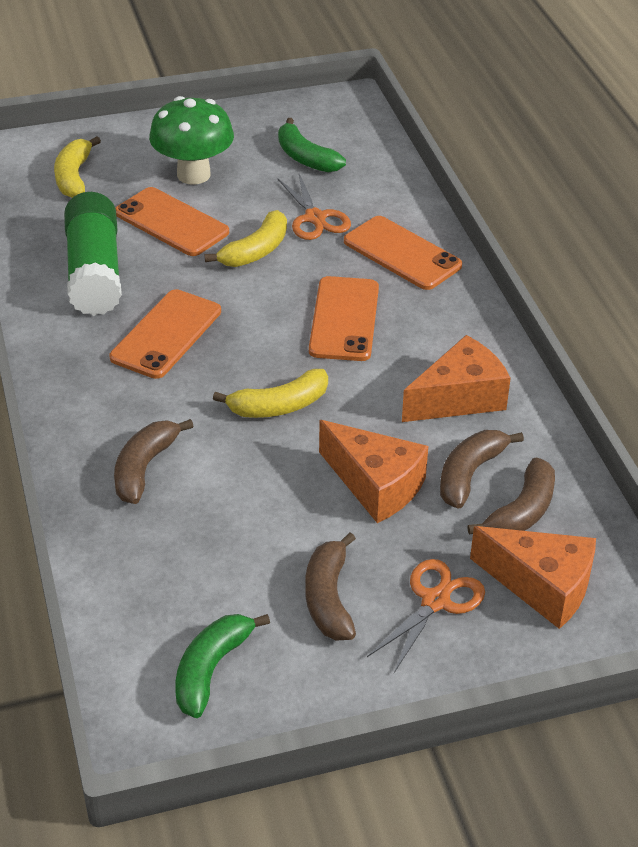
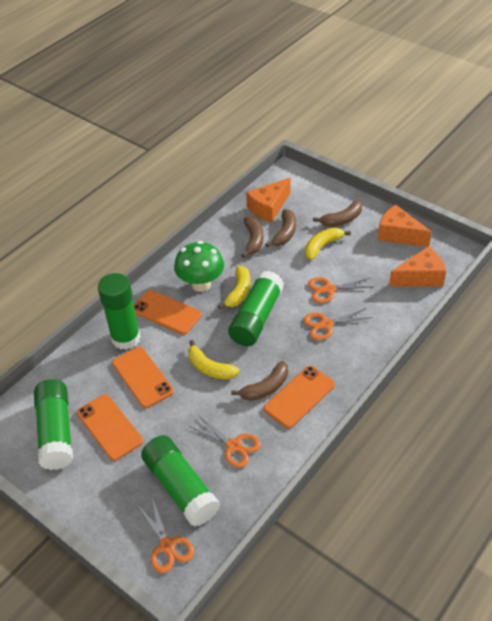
green banana: [175,614,270,718] [278,118,346,173] = 2 -> none = 0
green glue stick: [64,192,122,316] = 1 -> [34,379,73,470] [98,273,141,350] [141,435,220,527] [228,271,284,346] = 4
orange scissors: [277,174,351,240] [367,559,485,673] = 2 -> [138,497,194,573] [190,415,261,468] [303,308,372,340] [308,277,372,303] = 4

